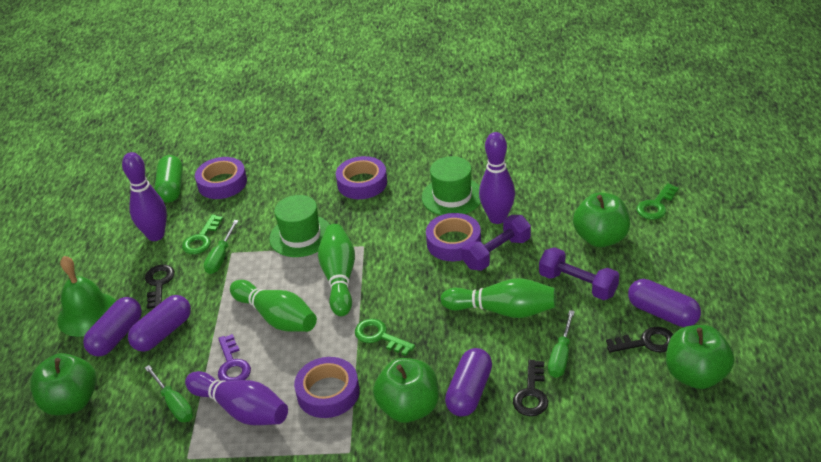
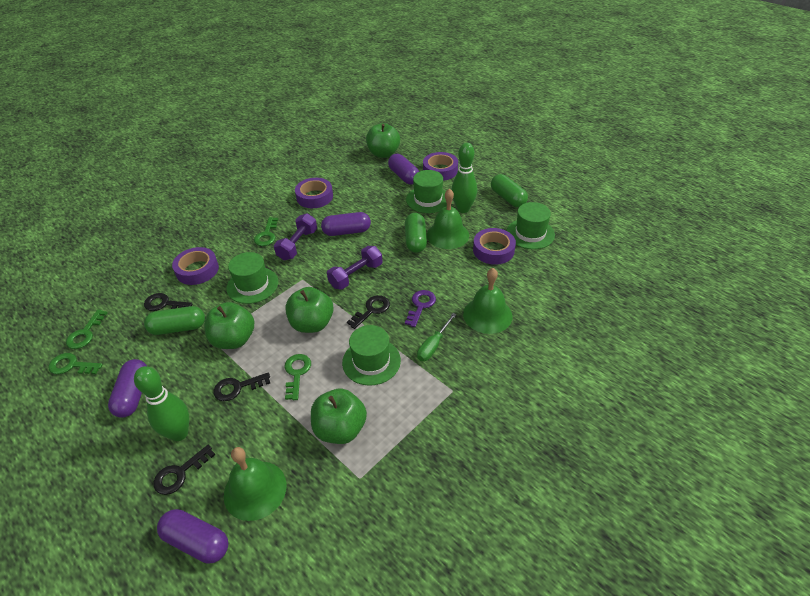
black key: [145,264,175,309] [513,360,548,416] [606,327,673,353] = 3 -> [144,293,192,311] [153,445,215,495] [213,373,270,401] [347,295,390,329] = 4
green bell: [57,256,116,337] = 1 -> [224,447,287,521] [427,188,469,249] [463,268,513,334] = 3
green bowling pin: [230,280,317,332] [318,224,355,316] [440,278,556,318] = 3 -> [134,366,189,441] [452,143,477,213] = 2
green capsule: [154,155,183,203] = 1 -> [144,306,205,335] [405,213,427,253] [491,174,528,207] = 3
green hat: [269,195,330,257] [422,156,481,215] = 2 -> [226,252,278,304] [342,325,401,386] [406,170,447,213] [507,202,555,249] = 4
green key: [182,215,223,254] [355,319,415,356] [636,183,679,220] = 3 -> [49,353,103,374] [66,310,108,349] [254,217,278,246] [284,354,311,400] = 4
green screwdriver: [145,365,193,422] [204,220,239,274] [548,310,575,378] = 3 -> [417,313,457,361] = 1
purple bowling pin: [122,152,167,241] [185,371,288,425] [479,132,515,224] = 3 -> none = 0

